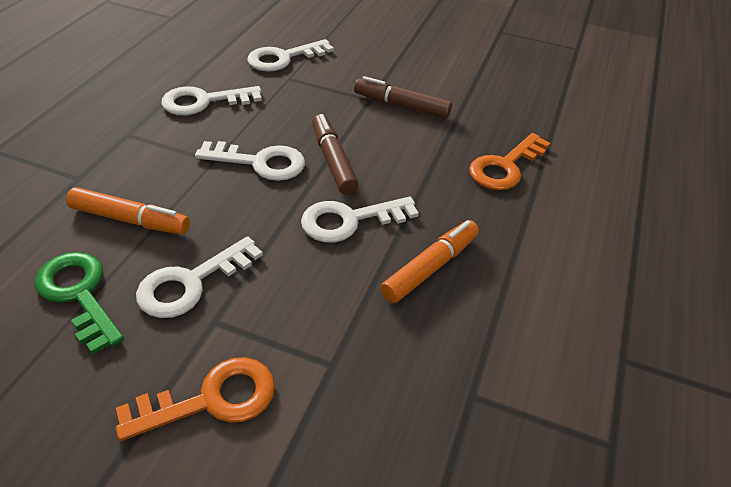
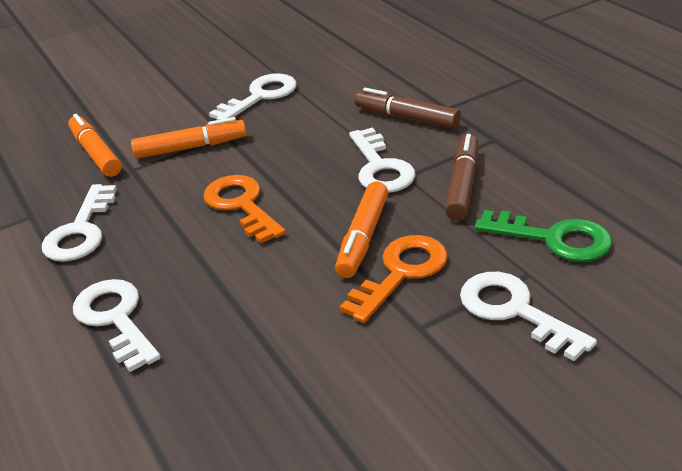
orange marker: [66,187,190,235] [380,220,479,303] = 2 -> [68,114,122,177] [131,117,247,159] [335,181,388,278] = 3

